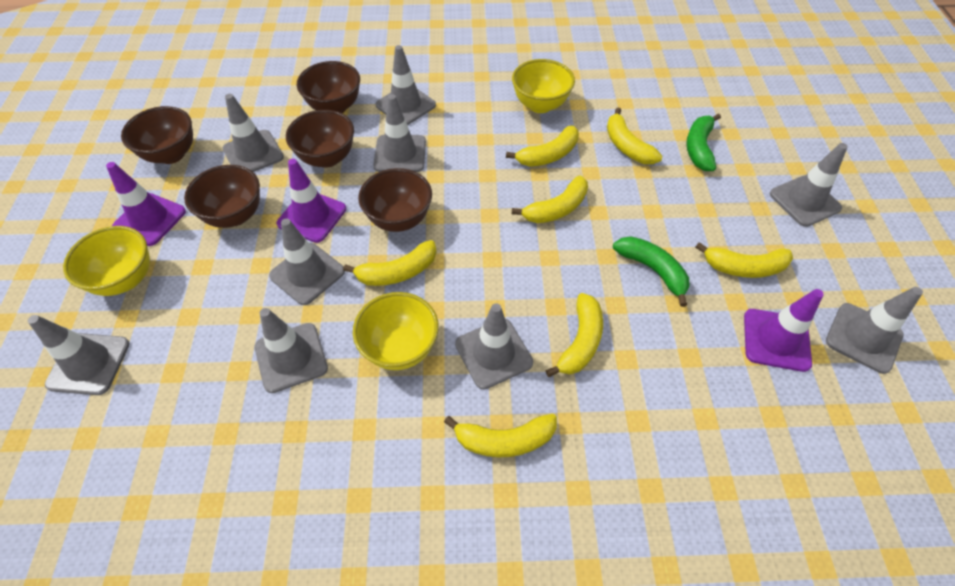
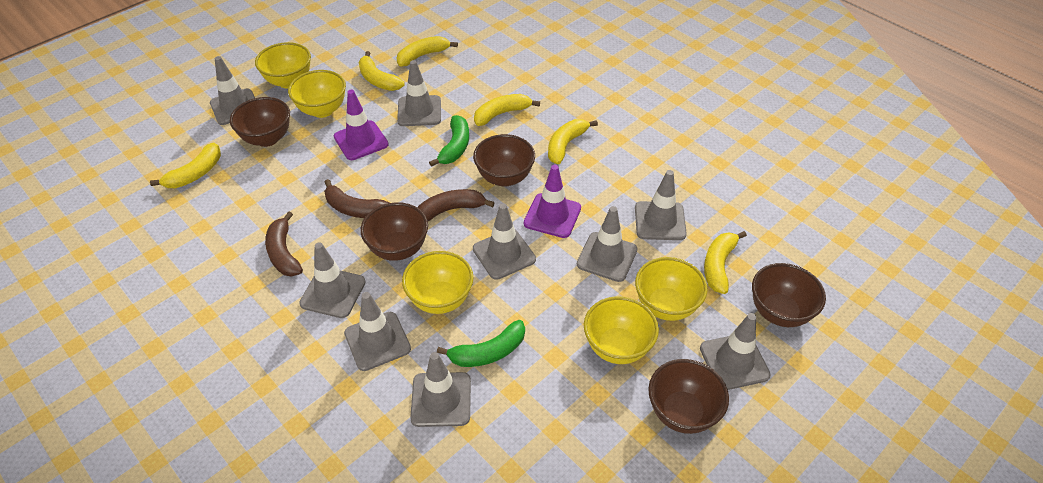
brown banana: none = 0 -> [265,211,303,277] [324,179,390,218] [417,189,495,221] = 3
purple traffic cone: [106,162,186,246] [277,159,346,243] [744,289,824,372] = 3 -> [334,90,389,160] [524,165,581,238] = 2
yellow banana: [343,240,437,286] [444,414,557,457] [506,125,579,167] [512,176,588,223] [545,293,603,377] [607,107,662,164] [695,242,793,278] = 7 -> [150,142,221,188] [359,51,405,91] [396,36,458,67] [474,94,540,126] [548,119,598,164] [704,231,747,294] = 6
yellow bowl: [63,226,150,296] [353,292,439,370] [512,59,575,113] = 3 -> [255,42,311,88] [288,70,346,118] [402,251,473,314] [584,296,659,364] [635,257,708,321] = 5

